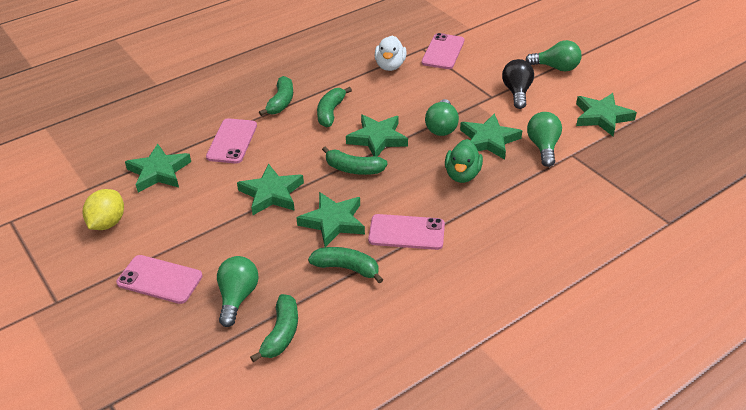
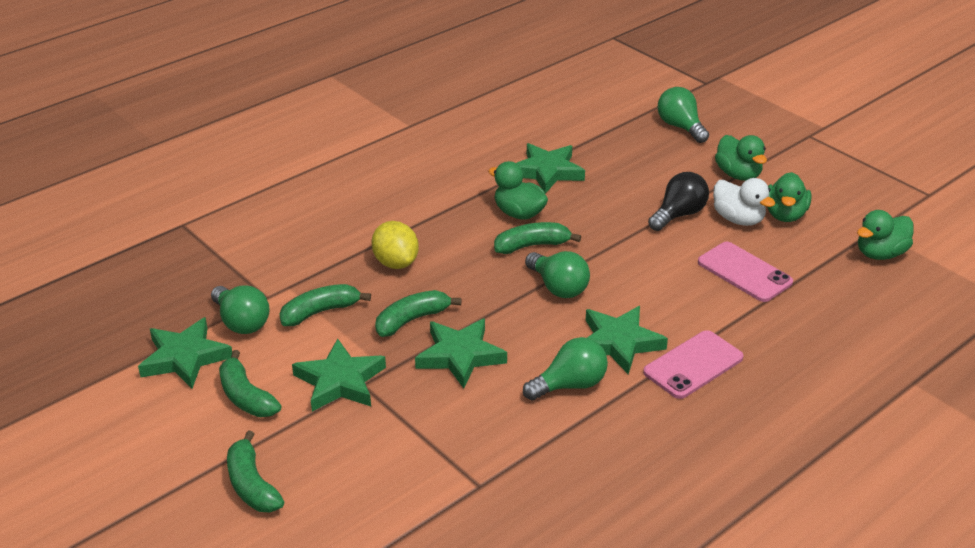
green duck: [445,139,483,183] = 1 -> [488,161,548,220] [715,135,767,181] [767,172,811,222] [857,210,914,260] = 4
green star: [125,144,191,192] [237,164,304,215] [296,192,365,247] [346,114,408,157] [460,113,522,160] [576,93,637,136] = 6 -> [138,317,232,389] [292,339,386,412] [415,318,507,388] [516,143,585,194] [586,306,668,374] = 5
pink phone: [116,255,203,304] [206,118,257,164] [368,214,445,250] [422,33,464,69] = 4 -> [643,330,744,399] [698,242,793,302] = 2

